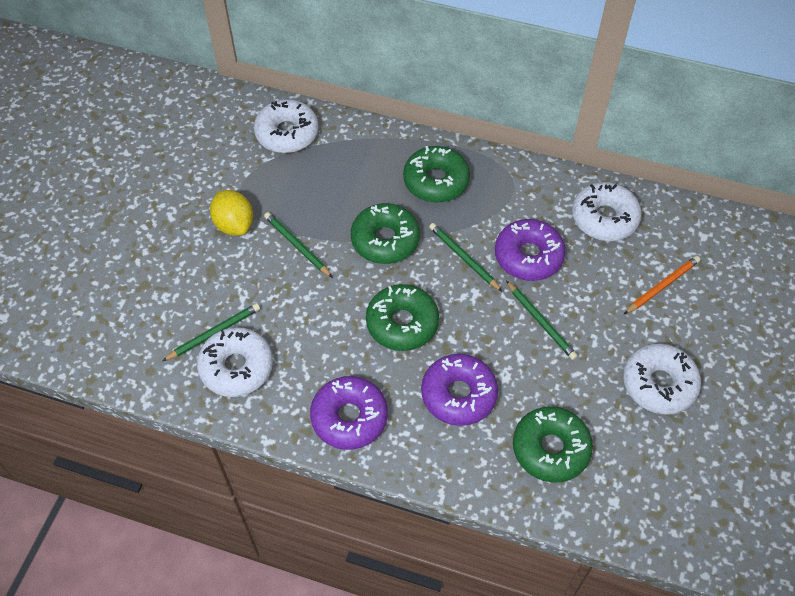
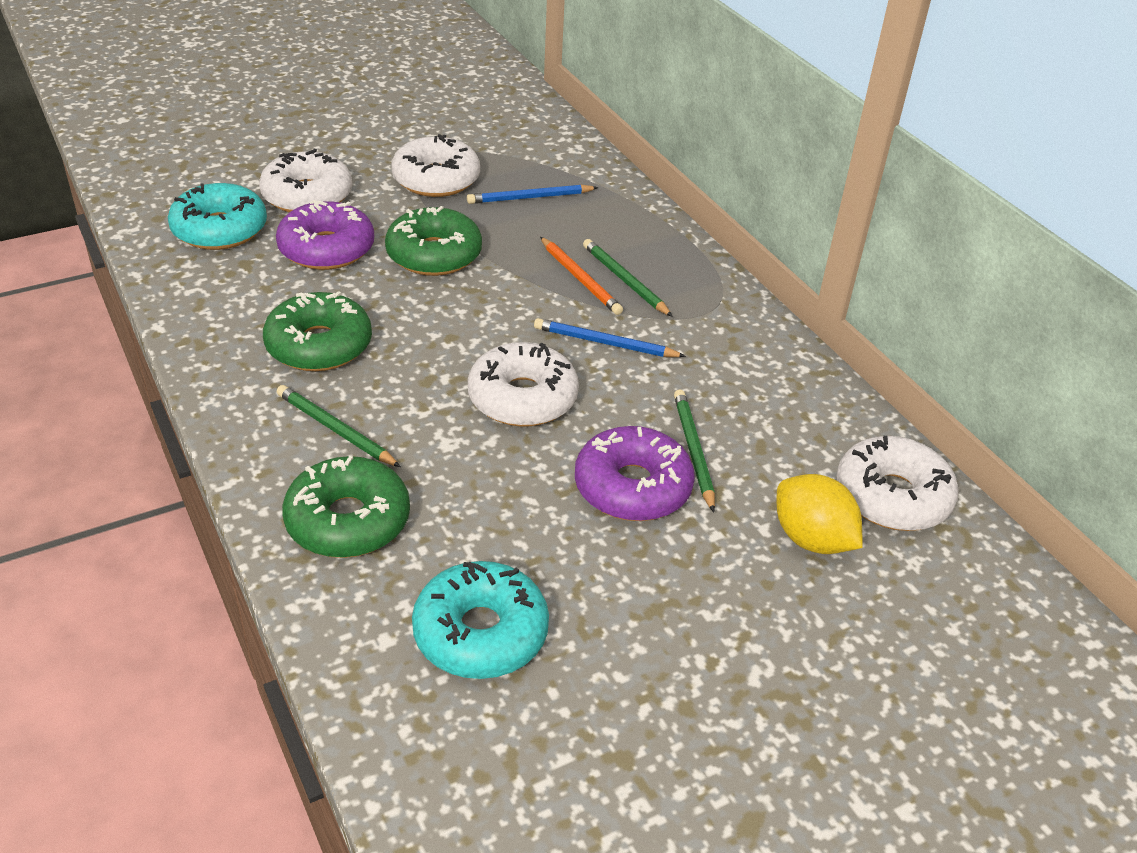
blue pencil: none = 0 -> [467,184,598,204] [534,318,686,357] = 2
green donut: [351,203,420,264] [366,284,439,351] [403,146,470,203] [513,406,593,483] = 4 -> [263,291,372,371] [282,456,410,558] [385,206,482,276] = 3
green pencil: [162,303,260,361] [264,212,333,278] [429,223,503,292] [506,281,578,360] = 4 -> [277,385,401,467] [583,239,673,317] [674,390,715,512] = 3
purple donut: [310,376,388,450] [421,354,498,426] [495,219,566,281] = 3 -> [276,200,374,270] [575,426,695,521] = 2
turquoise donut: none = 0 -> [168,183,267,250] [412,561,549,679] = 2

